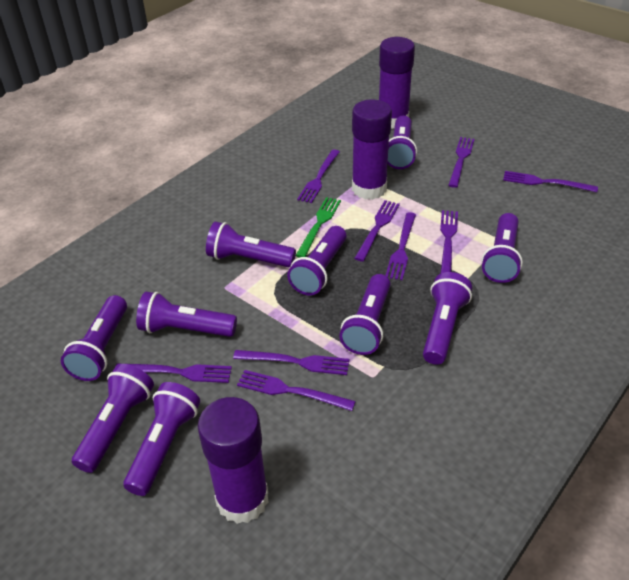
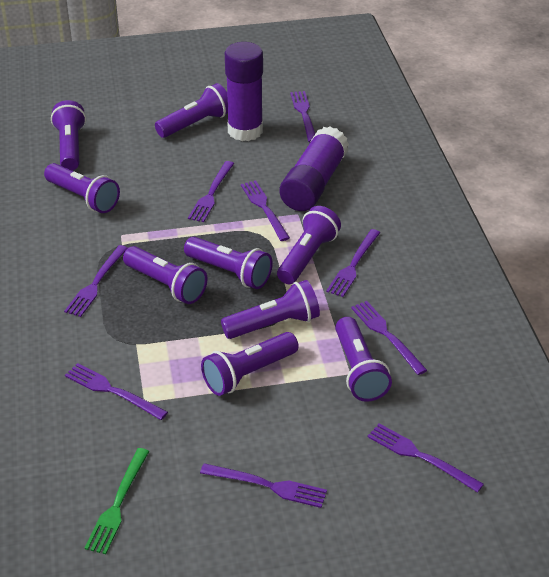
purple flashlight: [61,295,127,381] [72,364,154,473] [123,382,200,496] [136,292,237,337] [206,221,296,267] [287,226,346,295] [339,274,391,355] [388,116,417,169] [423,272,472,365] [481,213,523,283] = 10 -> [44,163,120,213] [51,100,86,171] [123,246,207,304] [155,83,228,138] [184,237,273,289] [201,332,299,396] [221,280,320,339] [277,206,341,284] [335,317,392,402] = 9
purple glue stick: [198,397,268,524] [352,99,392,200] [379,37,415,129] = 3 -> [225,42,263,141] [280,127,349,211] = 2

